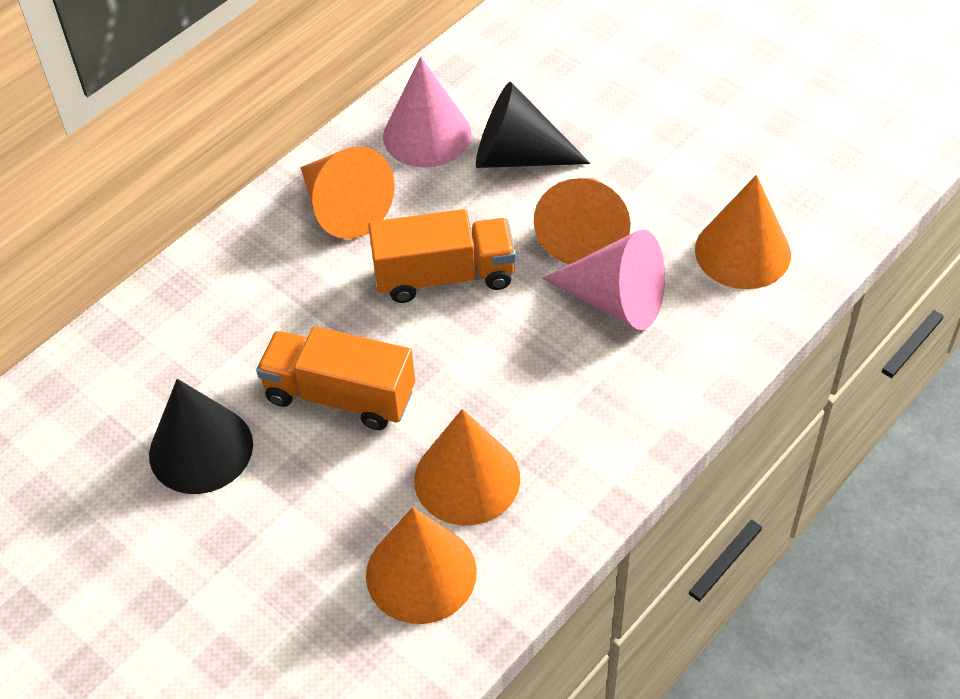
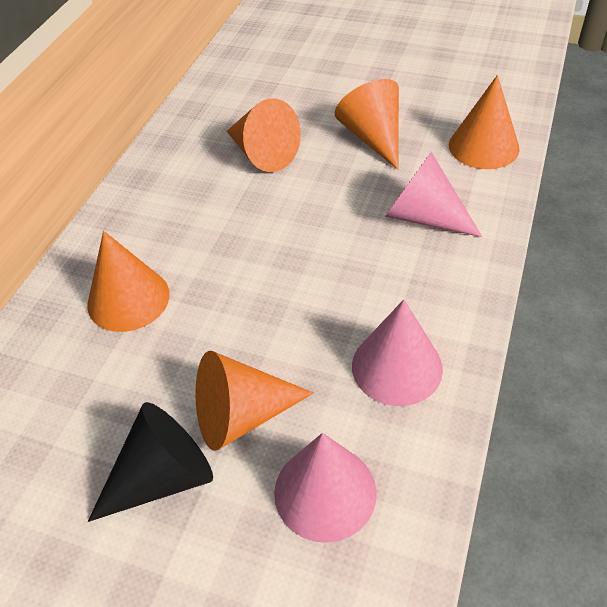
black cone: [149,379,253,494] [476,82,590,168] = 2 -> [88,402,213,522] = 1
orange truck: [256,326,415,430] [368,209,516,303] = 2 -> none = 0
pink cone: [383,57,472,168] [542,230,665,330] = 2 -> [274,433,377,543] [352,299,443,406] [385,152,482,237] = 3

